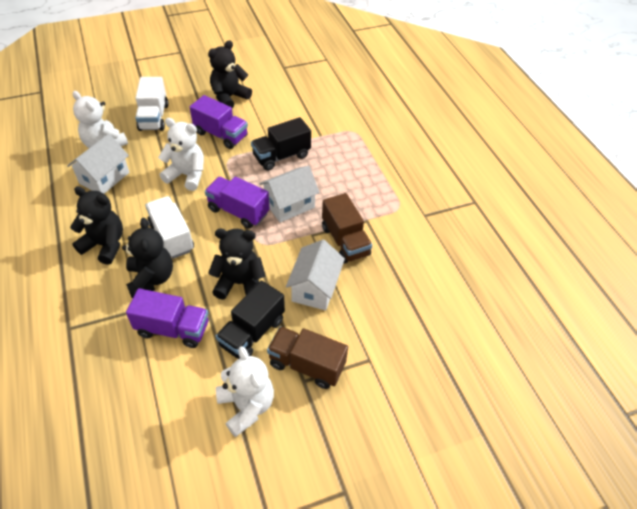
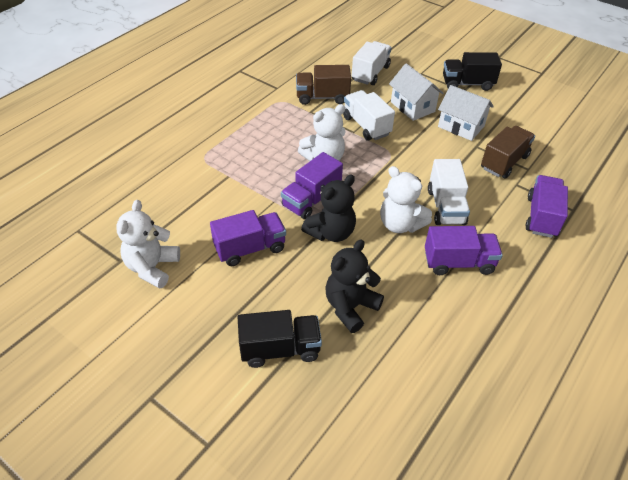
black teddy bear: [70,186,123,265] [122,218,173,298] [208,40,252,108] [208,229,265,300] = 4 -> [301,175,356,242] [326,240,384,333] = 2
purple truck: [126,288,208,348] [190,95,248,149] [205,177,269,229] = 3 -> [210,210,286,266] [281,152,343,219] [425,226,503,275] [526,175,568,238] = 4
white house: [67,134,129,194] [260,166,320,223] [286,240,345,310] = 3 -> [389,63,443,121] [438,85,494,141] = 2
white truck: [135,77,169,131] [145,196,194,259] = 2 -> [343,90,395,141] [352,41,392,85] [428,159,470,225] = 3

